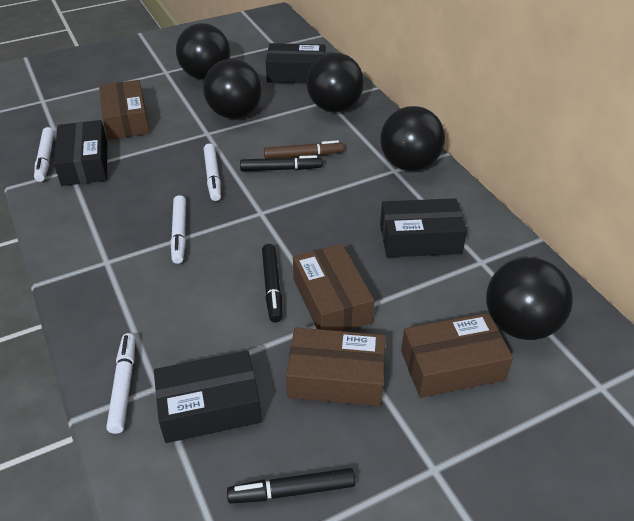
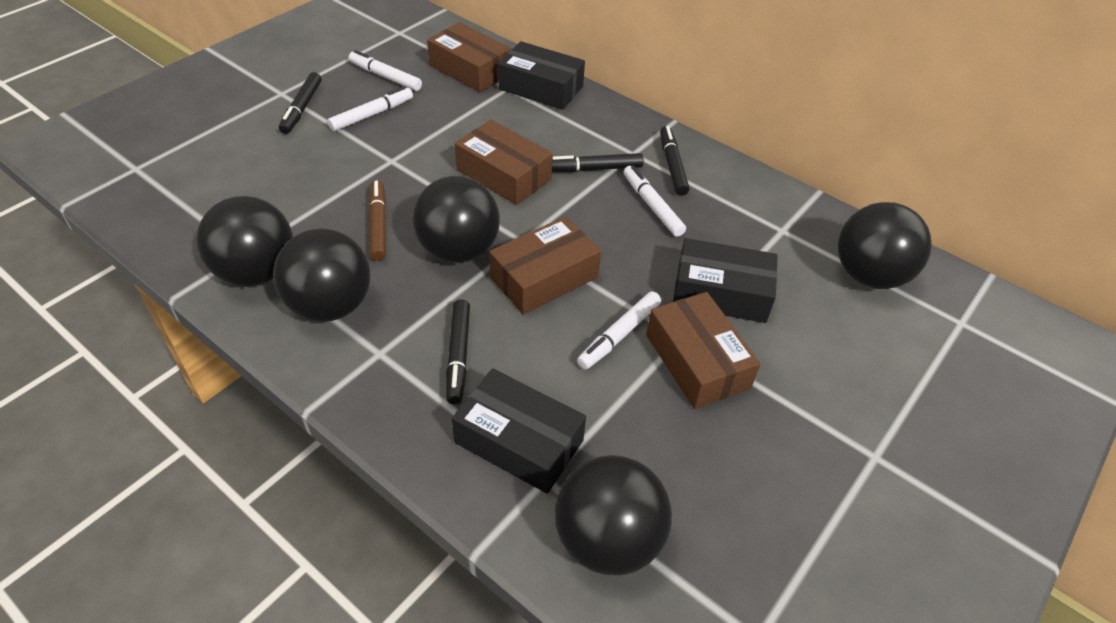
black box: [54,120,107,186] [154,351,262,443] [265,43,325,83] [380,198,467,257] = 4 -> [452,368,586,494] [498,41,585,110] [673,238,778,323] = 3
black marker: [227,468,355,504] [240,155,322,171] [262,244,282,323] = 3 -> [279,72,321,134] [446,299,470,404] [552,153,644,172] [660,126,690,196] = 4

